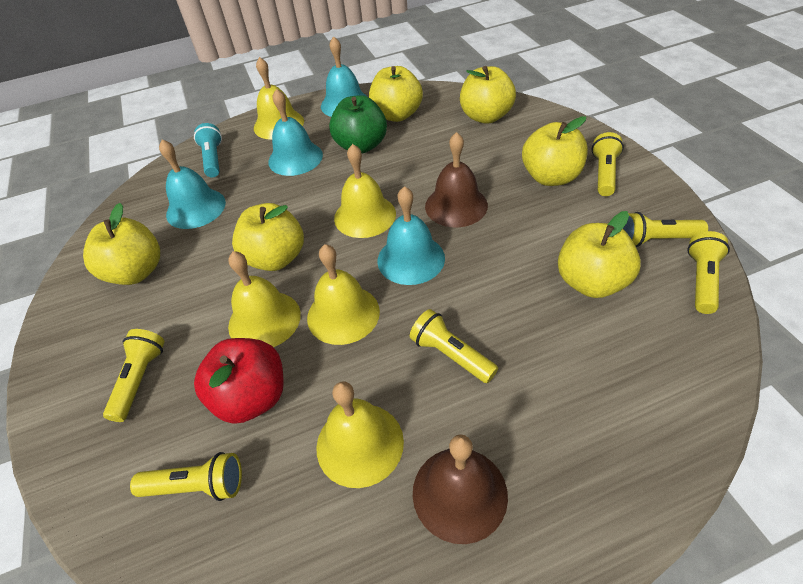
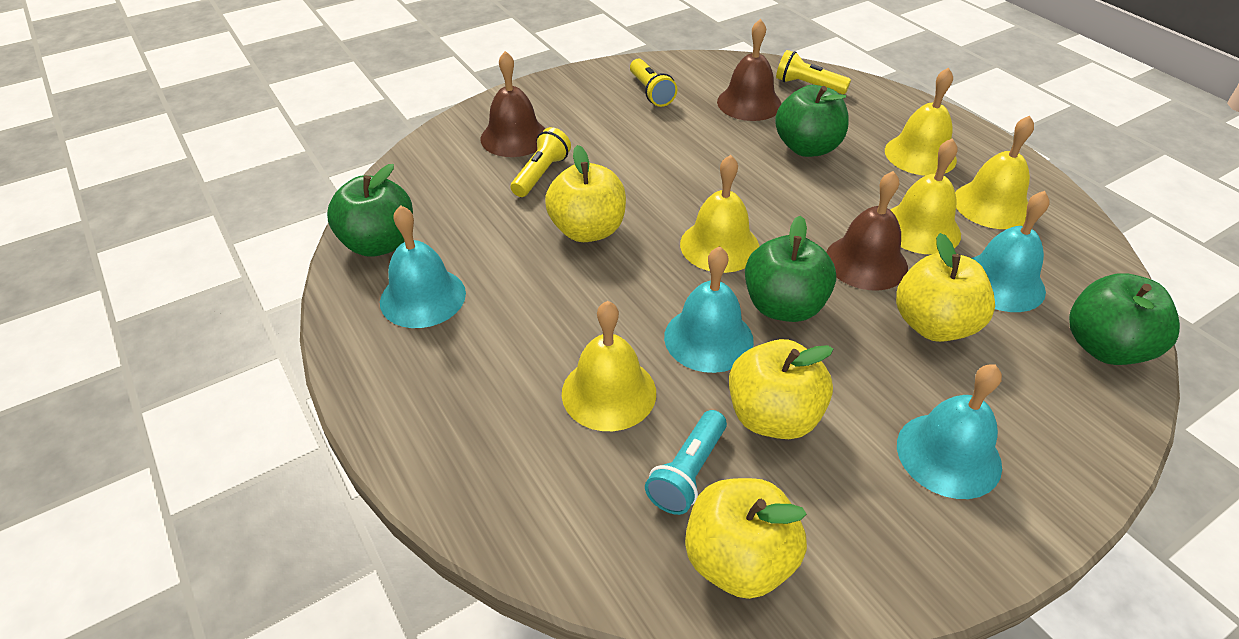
brown bell: [413,434,508,544] [425,132,488,227] = 2 -> [480,51,545,157] [717,19,782,121] [826,171,908,291] = 3
green apple: [329,95,387,154] = 1 -> [327,164,413,257] [745,215,836,322] [775,85,849,157] [1069,273,1180,365] = 4
red apple: [194,338,284,424] = 1 -> none = 0
yellow apple: [83,203,160,285] [232,203,304,271] [369,66,423,122] [460,66,516,124] [522,116,588,186] [558,211,641,298] = 6 -> [545,145,626,242] [685,478,807,599] [729,339,833,439] [896,233,995,342] = 4
yellow flashlight: [103,329,165,422] [130,452,242,501] [410,309,498,383] [592,132,624,196] [623,212,708,247] [687,231,730,314] = 6 -> [511,127,571,197] [630,59,677,107] [776,50,851,94] = 3

